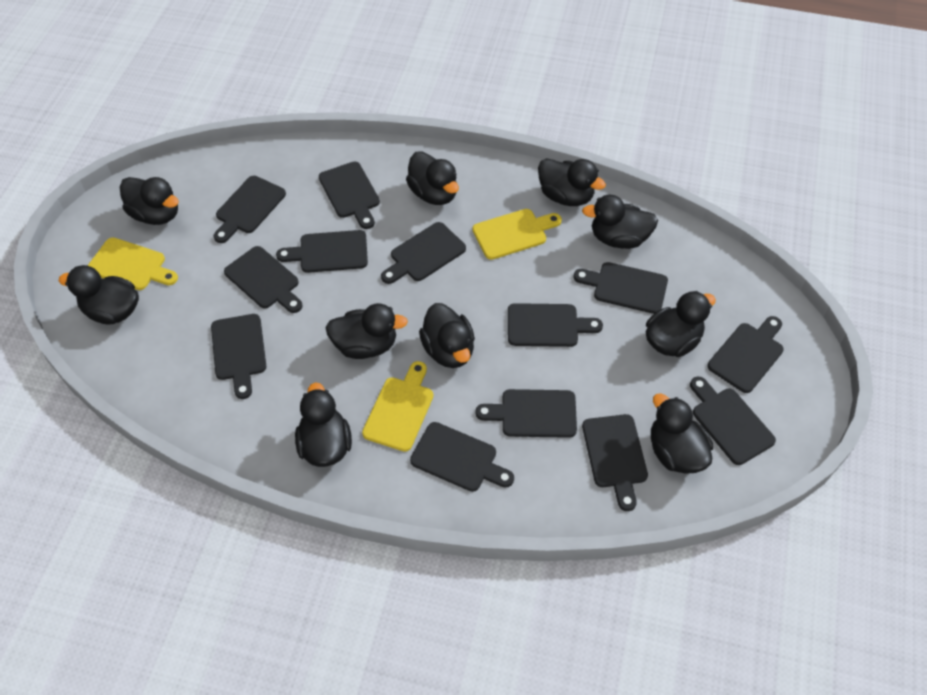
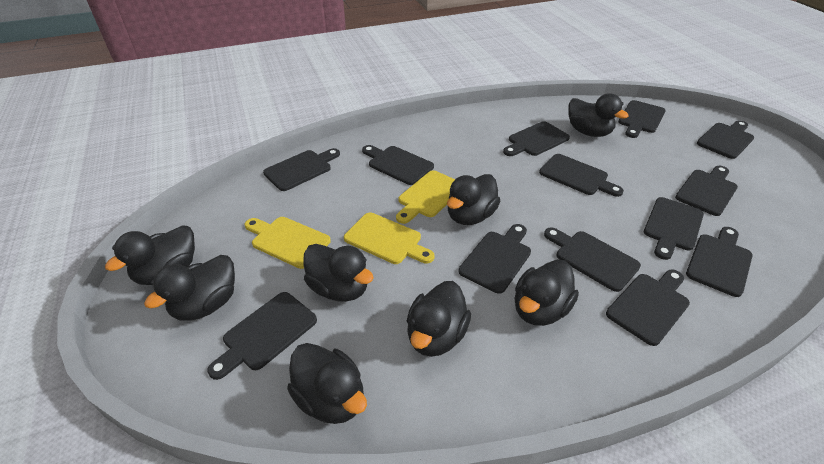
black duck: [59,265,139,324] [120,177,179,225] [295,382,352,467] [325,303,408,359] [406,151,459,205] [419,303,475,368] [538,158,606,206] [582,195,658,249] [646,291,716,357] [651,393,713,474] = 10 -> [105,225,195,285] [144,255,235,321] [287,343,367,424] [303,244,374,302] [407,281,471,357] [447,174,500,225] [514,259,579,326] [569,93,629,137] = 8

